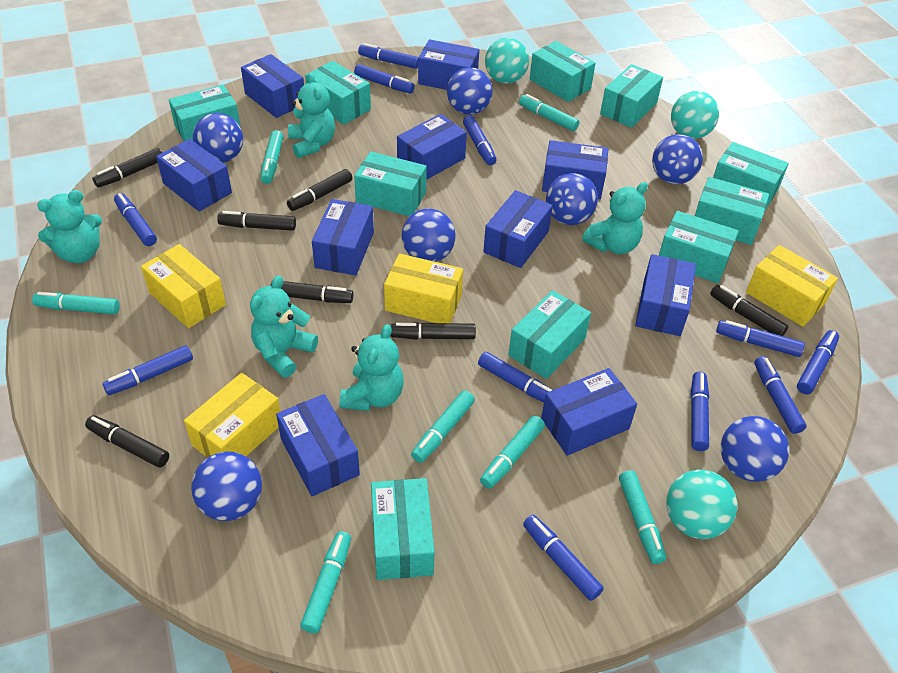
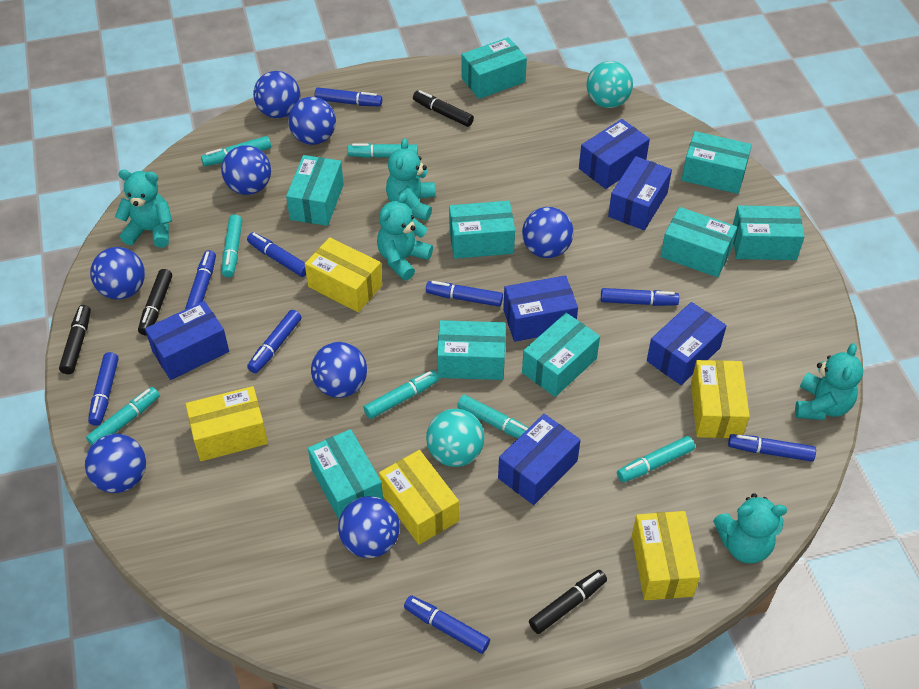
black marker: [85,415,169,467] [92,148,163,188] [217,211,296,231] [270,281,353,303] [287,169,352,211] [390,322,476,340] [710,285,788,336] = 7 -> [59,305,91,374] [138,269,172,335] [413,90,474,127] [529,570,607,634] = 4
blue ball: [191,451,262,521] [193,113,243,163] [401,209,456,262] [447,67,493,115] [546,173,598,225] [652,134,703,184] [721,416,789,482] = 7 -> [85,434,146,493] [90,247,145,300] [221,145,271,195] [253,71,300,118] [288,97,336,145] [311,342,367,398] [338,496,400,558] [522,207,574,258] = 8
blue box: [156,139,232,211] [241,54,304,118] [276,394,360,496] [312,199,374,275] [397,114,467,180] [418,39,479,90] [483,190,553,268] [541,368,637,456] [542,140,608,199] [635,254,696,336] = 10 -> [145,301,229,380] [498,414,581,505] [503,275,578,342] [579,119,650,189] [608,156,672,230] [647,302,727,385] = 6
blue marker: [102,345,193,395] [114,193,157,246] [354,64,415,94] [358,43,419,69] [463,115,497,165] [478,352,552,403] [523,515,604,601] [691,372,709,451] [716,320,805,357] [754,356,807,434] [797,330,839,394] = 11 -> [88,352,118,426] [185,250,216,309] [247,232,306,277] [247,310,301,373] [315,87,382,106] [404,596,490,654] [426,281,503,307] [601,288,679,306] [728,434,816,462] = 9
turquoise ball: [485,38,529,84] [666,470,737,539] [671,91,719,139] = 3 -> [426,409,485,467] [586,61,633,108] = 2
turquoise box: [169,85,241,141] [305,61,371,125] [354,151,427,217] [371,478,435,580] [508,290,591,379] [530,41,595,102] [600,64,663,128] [659,211,739,283] [695,177,769,245] [713,142,789,210] = 10 -> [286,155,344,226] [308,429,383,519] [437,320,505,380] [449,201,515,259] [461,37,527,99] [522,313,600,397] [660,207,737,277] [681,131,752,194] [733,205,805,260] = 9
yellow box: [141,244,226,328] [184,373,281,458] [384,254,463,323] [746,245,838,327] = 4 -> [186,386,268,461] [305,237,382,312] [379,450,459,545] [632,511,700,600] [691,360,750,438] = 5

